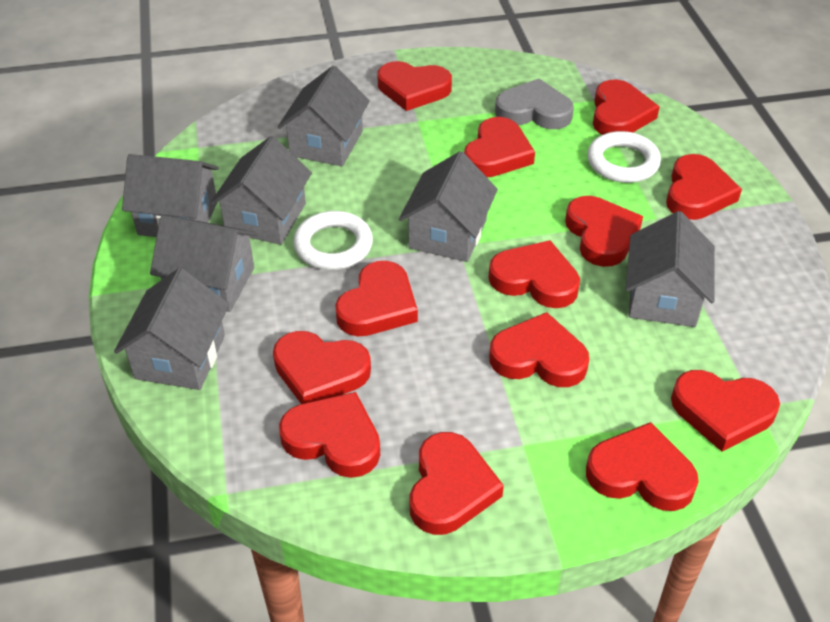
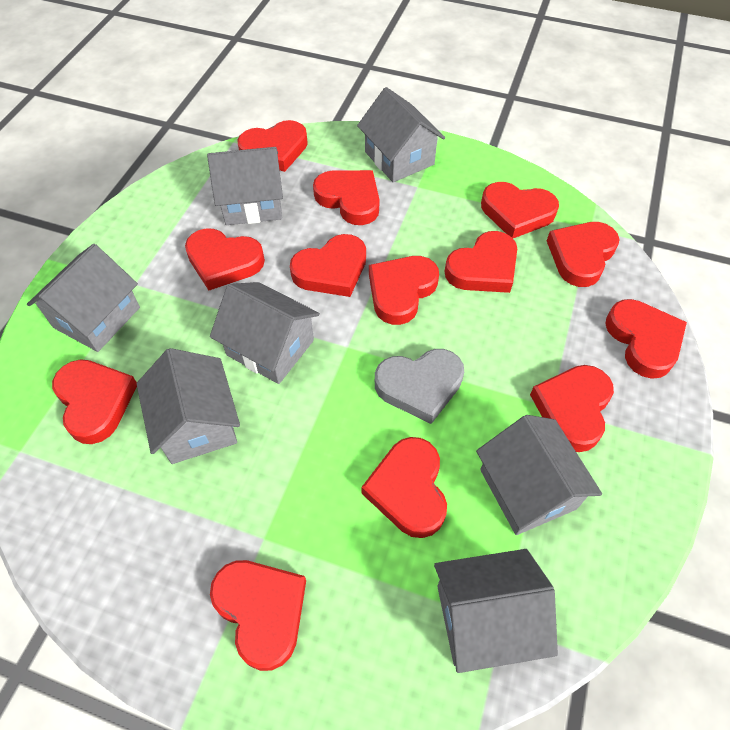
white ring: [293,211,373,270] [587,131,661,183] = 2 -> none = 0

